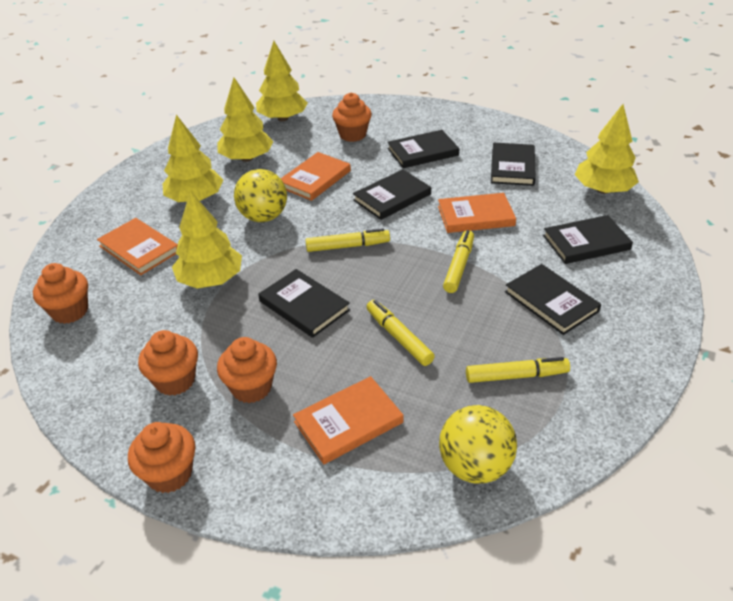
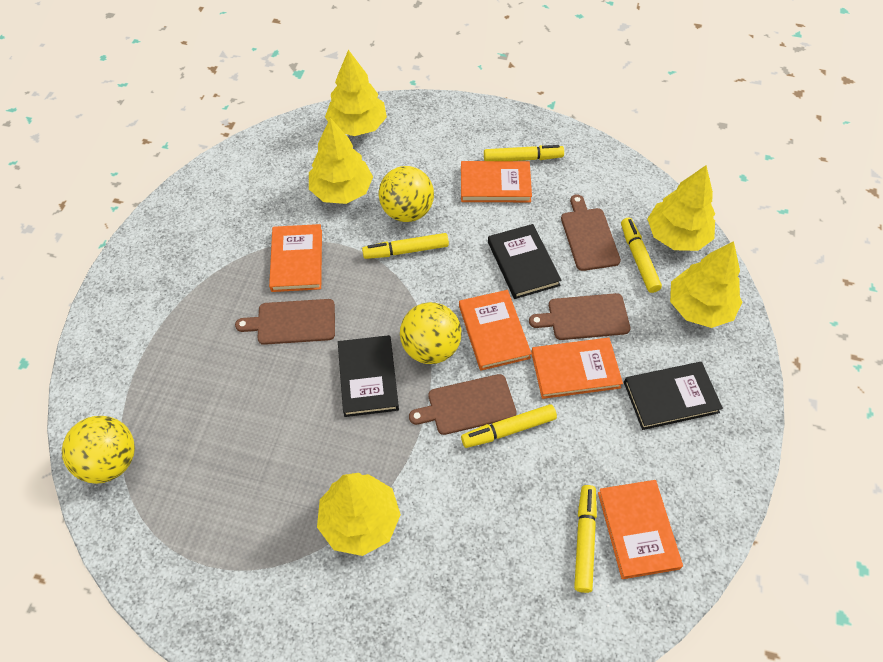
black book: [258,269,350,338] [353,169,431,220] [387,130,459,168] [491,143,536,186] [505,264,601,335] [543,215,633,264] = 6 -> [338,335,399,417] [488,224,562,299] [624,362,723,430] = 3
brown cutting board: none = 0 -> [235,299,335,345] [409,374,517,435] [529,293,630,340] [561,194,621,271] = 4
orange book: [97,218,178,275] [281,152,351,201] [293,376,403,464] [438,193,516,233] = 4 -> [269,224,322,292] [459,290,532,371] [461,161,532,202] [531,338,623,399] [598,480,683,579] = 5
orange cupcake: [33,263,88,324] [128,422,195,493] [138,330,198,396] [217,337,277,403] [332,93,372,142] = 5 -> none = 0
yellow ball: [234,169,287,222] [439,405,517,484] = 2 -> [62,416,135,484] [379,166,434,222] [400,302,462,364] = 3
yellow marker: [306,228,390,252] [367,300,435,366] [443,230,474,293] [466,357,570,383] = 4 -> [362,233,449,259] [461,404,557,448] [484,145,564,161] [574,485,597,593] [621,218,662,293] = 5

